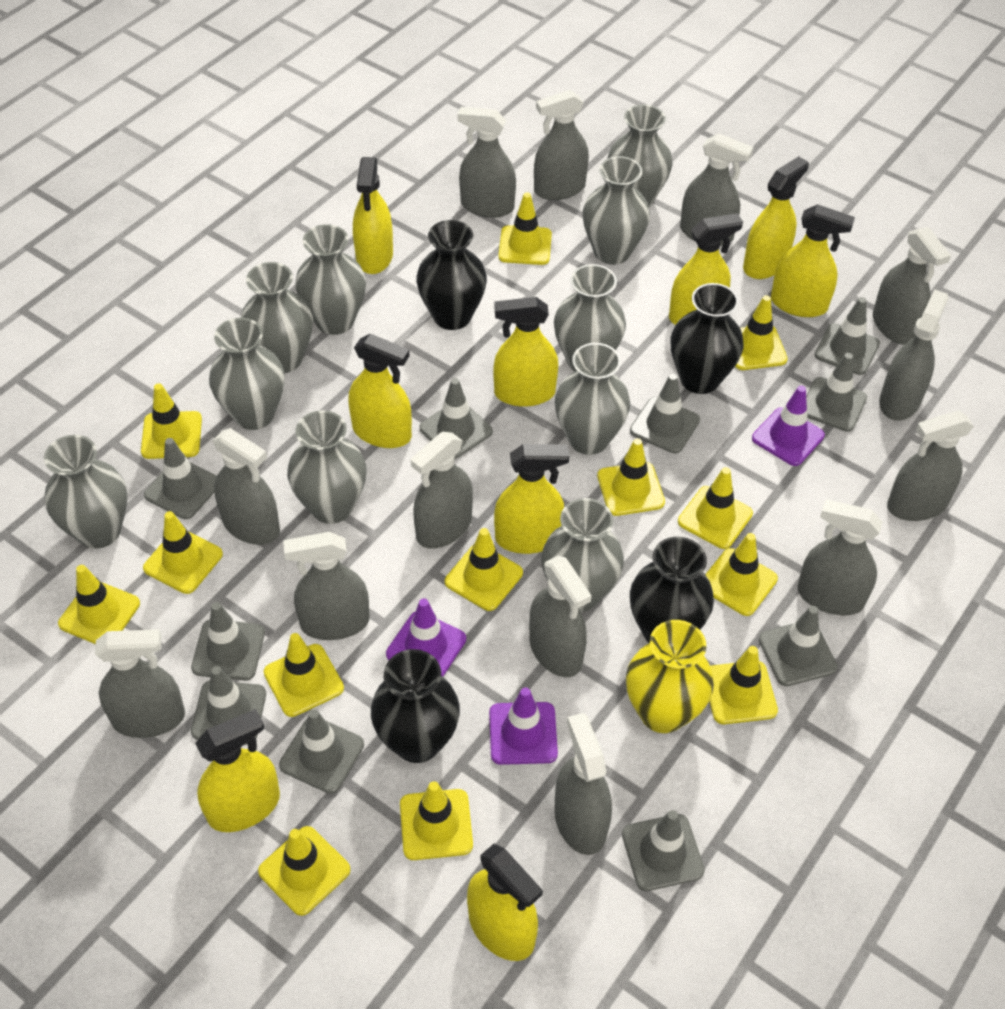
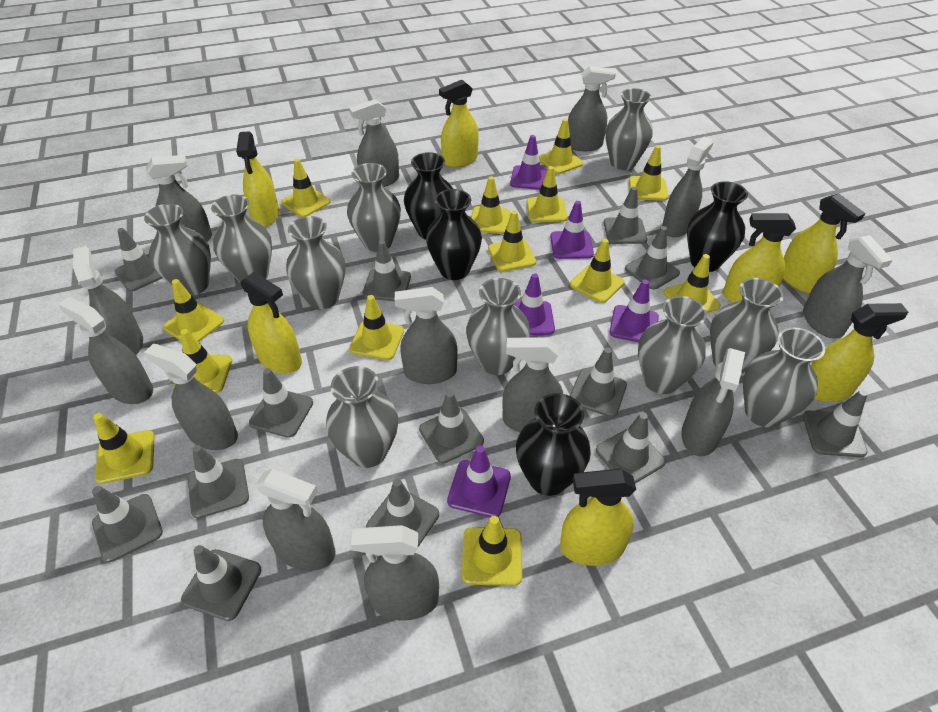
grey traffic cone: [144,438,216,519] [191,602,265,681] [191,666,266,745] [279,709,364,794] [419,378,493,459] [622,810,705,891] [630,374,700,454] [759,606,838,686] [806,353,867,432] [815,297,880,375] = 10 -> [92,486,163,562] [114,228,162,292] [181,545,261,621] [188,445,249,519] [249,368,313,438] [362,240,411,301] [366,479,439,547] [419,391,484,463] [570,348,627,417] [596,412,666,483] [604,187,648,244] [625,226,680,290] [803,390,868,457] = 13
purple traffic cone: [386,598,466,676] [489,688,558,765] [752,385,825,466] = 3 -> [447,446,511,517] [510,135,548,190] [513,273,555,335] [550,201,594,259] [609,280,659,342] = 5
yellow spray bottle: [195,709,280,832] [348,334,412,448] [353,157,393,274] [467,844,543,961] [493,297,558,407] [494,444,569,554] [669,213,743,325] [743,156,809,279] [771,204,855,317] = 9 -> [236,131,279,227] [240,272,302,374] [439,80,479,168] [560,469,636,566] [723,213,796,303] [783,193,865,293] [811,303,908,402] = 7
yellow vase: [626,620,714,733] = 1 -> none = 0

